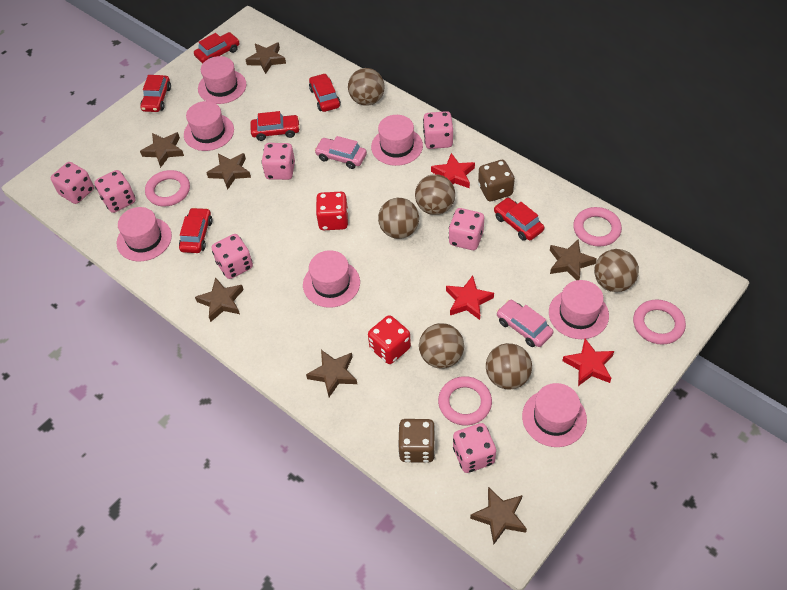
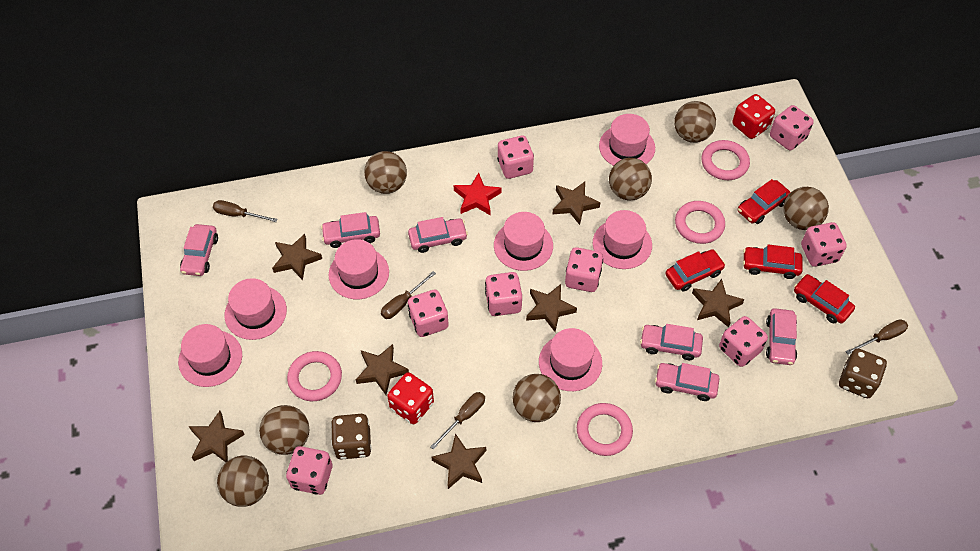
brown ball: [348,68,385,106] [378,198,419,239] [415,174,455,215] [419,323,464,369] [486,343,532,389] [594,249,639,292] = 6 -> [217,456,269,507] [259,405,309,455] [364,151,407,194] [512,374,561,422] [609,158,652,200] [674,101,716,143] [783,187,829,230] = 7
brown screwdriver: none = 0 -> [213,200,278,222] [381,271,436,319] [430,392,485,450] [845,319,908,355] = 4
pink car: [314,136,367,169] [497,300,553,347] = 2 -> [180,224,218,276] [321,212,380,248] [408,217,468,253] [640,324,703,360] [655,363,719,401] [766,308,797,365] = 6
pink dice: [51,162,94,204] [94,170,136,213] [212,234,253,279] [261,143,295,180] [423,111,453,149] [449,208,484,250] [453,423,496,473] = 7 -> [286,446,332,495] [408,289,449,337] [485,272,522,316] [497,136,534,179] [565,247,603,292] [719,316,768,367] [770,105,814,150] [801,222,847,267] = 8
red car: [141,75,171,112] [179,207,212,253] [194,32,239,63] [250,111,300,141] [309,73,341,112] [494,198,544,241] = 6 -> [665,249,725,292] [738,179,791,224] [743,244,802,279] [794,274,855,323] = 4
red star: [431,153,475,188] [446,276,494,320] [562,338,614,386] = 3 -> [454,173,501,216] = 1

